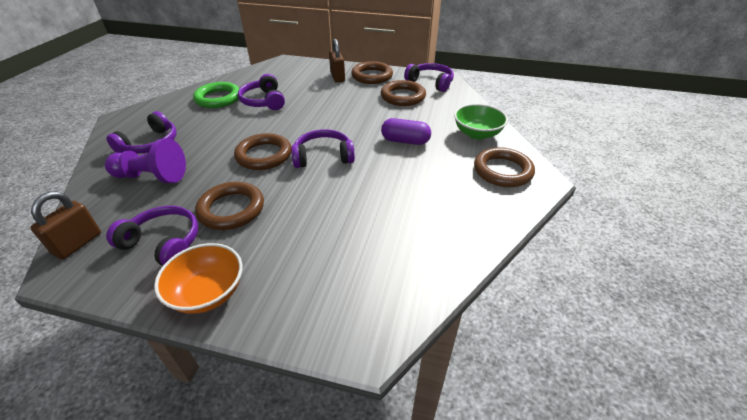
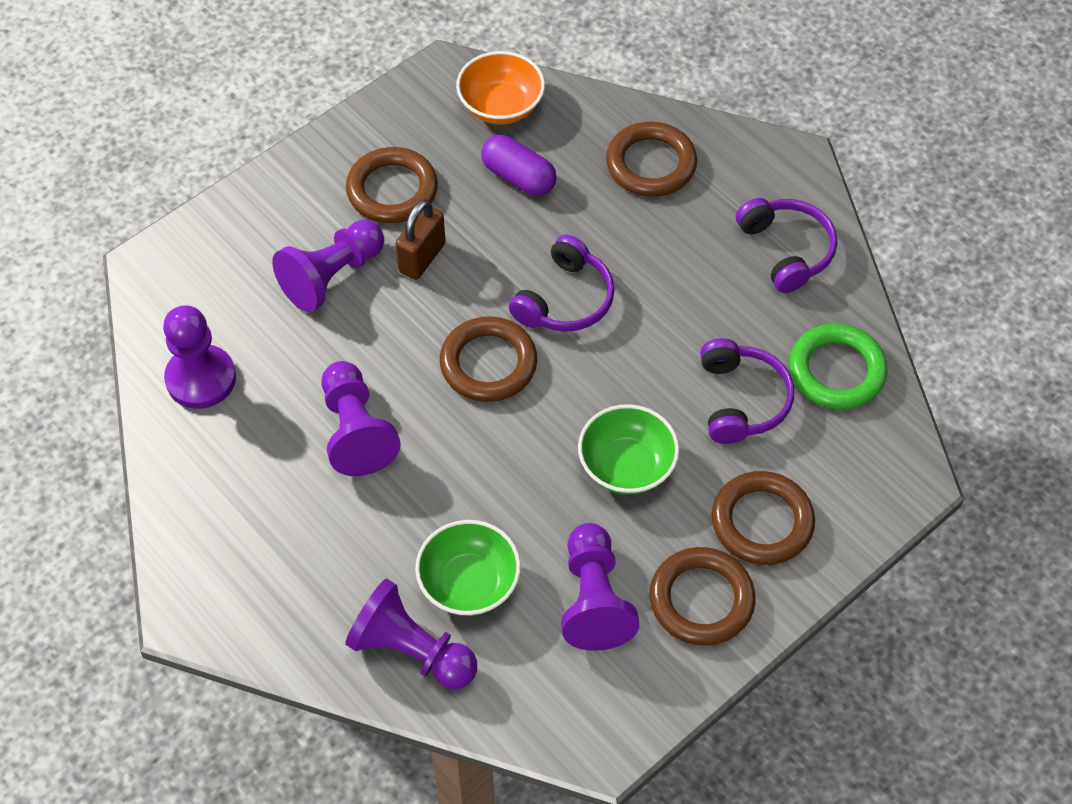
brown padlock: [30,191,101,260] [329,39,345,83] = 2 -> [395,199,446,280] = 1
green bowl: [454,104,508,140] = 1 -> [415,520,521,616] [578,404,679,495] = 2
purple headphones: [106,111,177,154] [106,206,198,266] [238,74,285,110] [291,129,355,168] [404,63,454,92] = 5 -> [509,235,615,332] [700,338,794,444] [736,198,837,293] = 3
purple pawn: [105,138,186,183] = 1 -> [163,305,236,409] [272,220,384,312] [321,361,401,476] [345,579,477,689] [561,523,639,651] = 5

